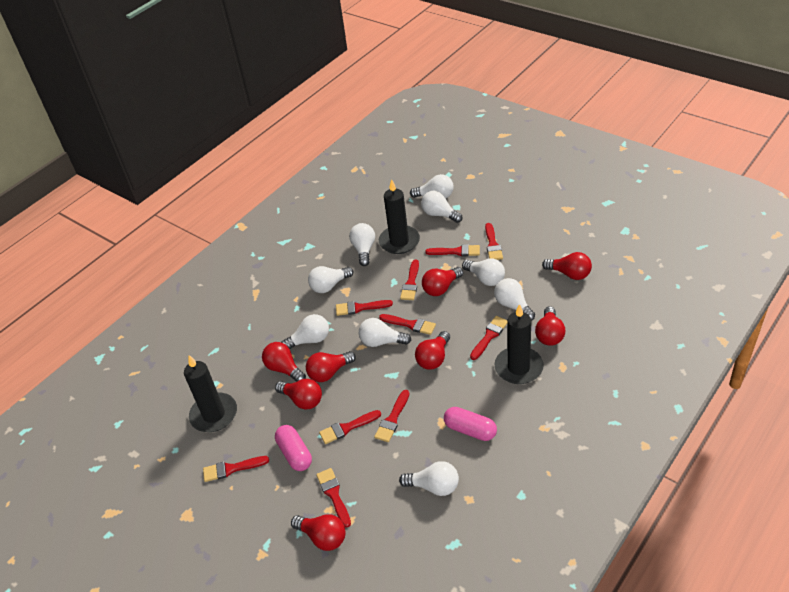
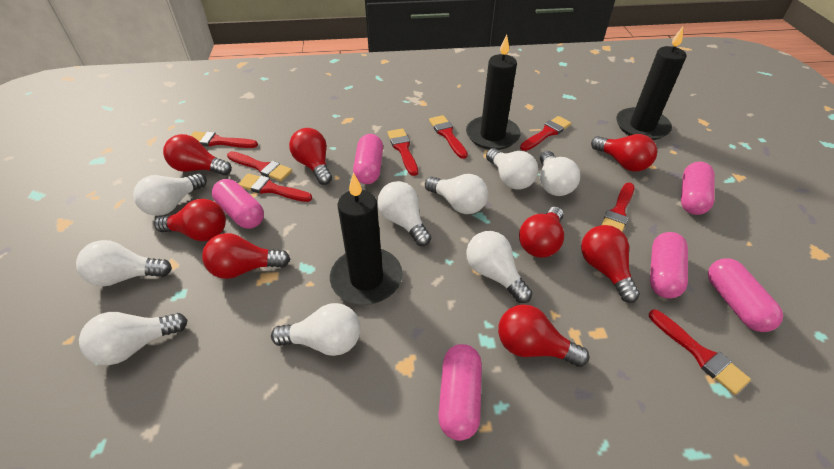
pink capsule: [275,425,312,471] [444,407,497,441] = 2 -> [212,179,264,229] [353,134,383,184] [438,344,482,441] [650,232,688,299] [681,162,715,215] [708,258,783,332] = 6
red brush: [203,456,269,482] [316,468,351,528] [319,410,381,444] [336,300,393,316] [374,390,409,442] [379,314,436,335] [400,260,419,300] [425,244,480,256] [470,316,507,360] [485,223,503,260] = 10 -> [191,131,258,148] [227,151,292,181] [238,173,312,202] [387,128,418,176] [429,115,468,159] [520,116,571,151] [601,183,634,232] [649,309,751,395] = 8

